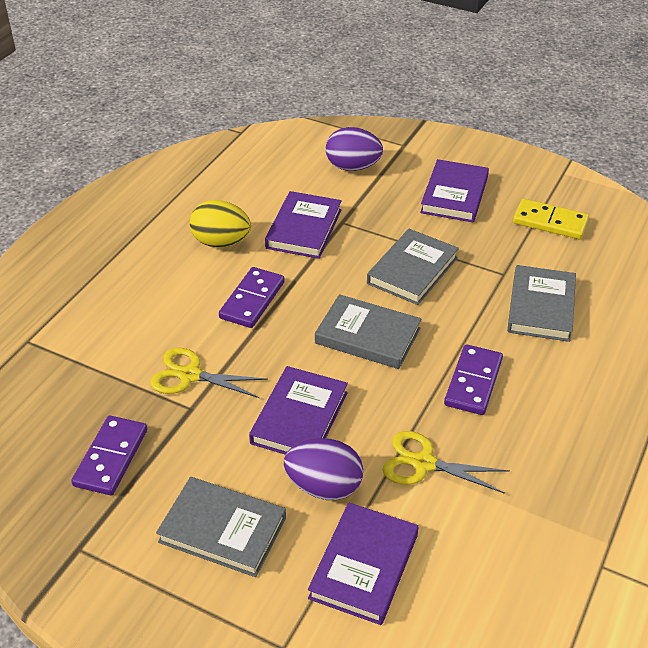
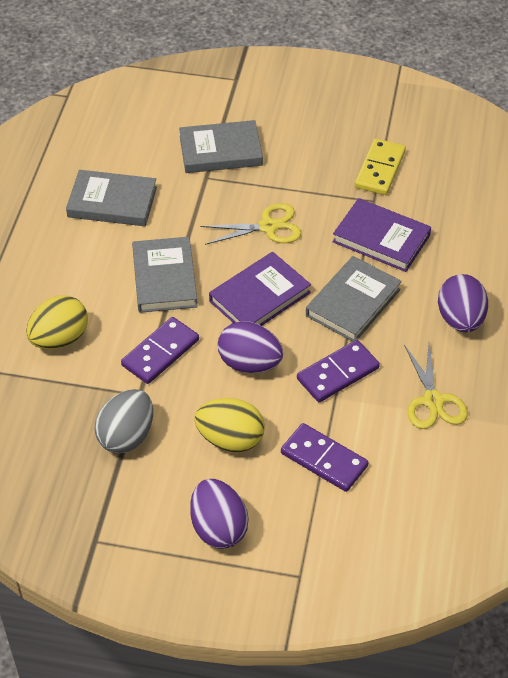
grey egg: none = 0 -> [94,389,153,453] = 1
purple book: [249,366,348,455] [265,191,342,259] [308,502,418,625] [420,159,489,222] = 4 -> [209,252,311,326] [333,198,431,272] = 2
purple egg: [284,438,363,500] [326,127,383,171] = 2 -> [190,479,249,549] [218,321,283,373] [438,274,488,332] = 3
yellow egg: [190,200,251,247] = 1 -> [26,295,88,349] [195,398,265,452] = 2

